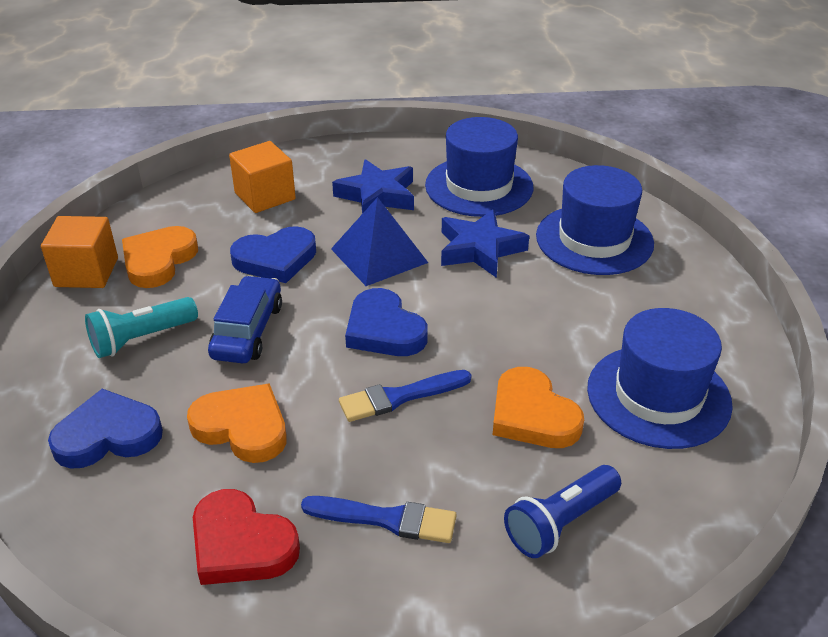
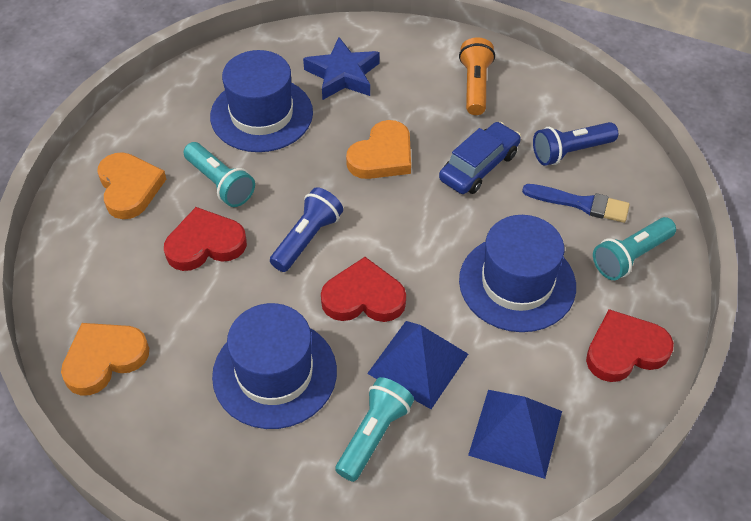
blue brush: [301,496,457,543] [339,370,472,422] = 2 -> [522,184,630,223] = 1
blue flashlight: [504,465,621,558] = 1 -> [270,187,343,272] [533,122,618,166] = 2
blue heart: [48,389,163,469] [230,226,316,283] [345,288,428,356] = 3 -> none = 0
blue pyramid: [331,197,428,286] = 1 -> [367,321,468,409] [468,390,562,479] = 2
blue star: [332,159,414,214] [441,209,529,278] = 2 -> [303,37,380,100] = 1
orange cube: [41,216,118,288] [229,141,296,213] = 2 -> none = 0
orange flashlight: none = 0 -> [459,37,495,115] = 1
red heart: [193,489,300,585] = 1 -> [164,207,247,271] [321,257,406,322] [586,309,674,382] = 3
turquoise flashlight: [85,297,198,358] = 1 -> [183,142,255,207] [335,377,414,482] [593,217,676,280] = 3

